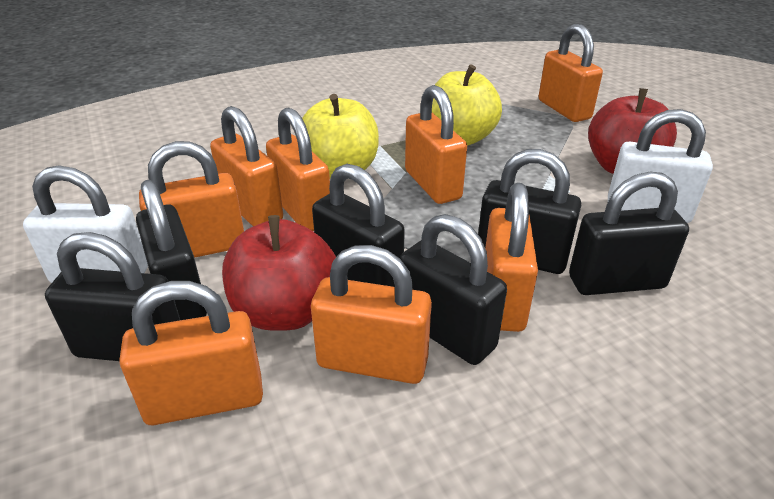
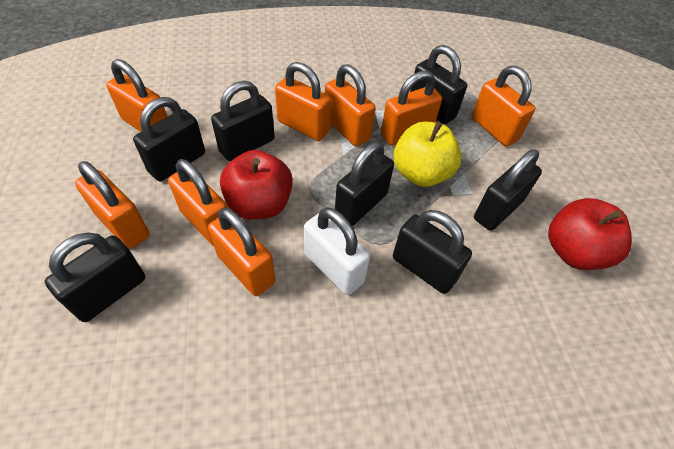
black padlock: [45,232,180,361] [136,180,207,320] [312,164,405,287] [400,214,507,365] [478,149,581,274] [569,172,689,295] = 6 -> [45,233,145,322] [133,97,205,181] [211,81,275,161] [335,142,394,226] [393,210,472,294] [410,45,467,124] [474,149,542,231] = 7
white padlock: [23,165,148,283] [608,109,713,223] = 2 -> [304,207,370,295] = 1
yellow apple: [302,94,379,178] [432,64,502,146] = 2 -> [393,122,462,187] = 1

